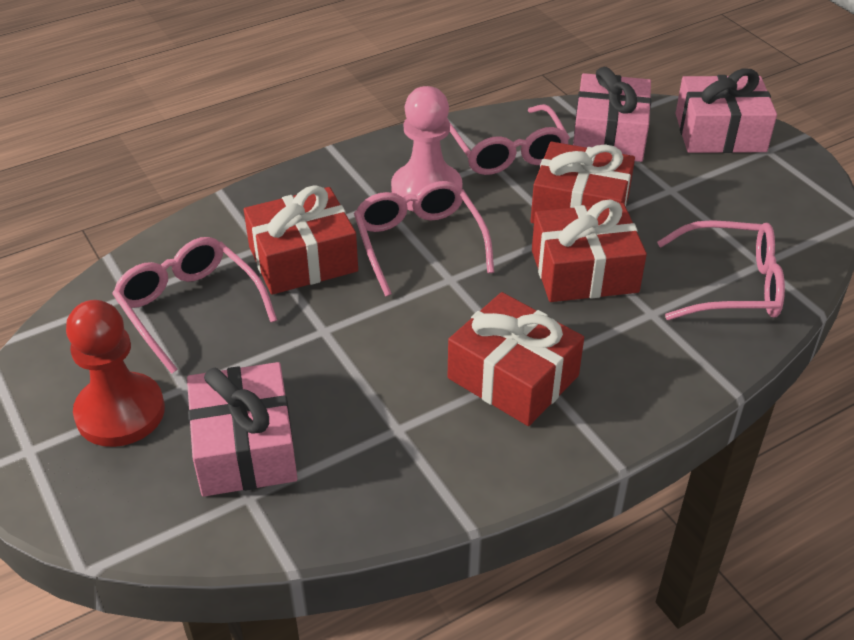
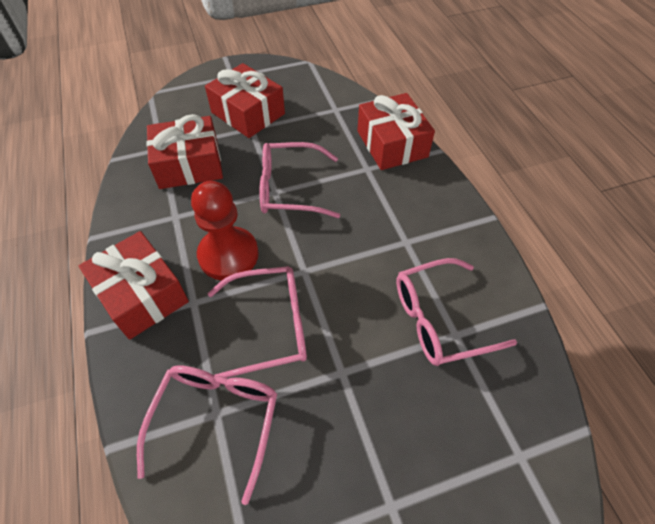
pink gift: [187,362,298,497] [573,67,651,162] [676,68,777,153] = 3 -> none = 0
pink pawn: [391,86,463,212] = 1 -> none = 0

